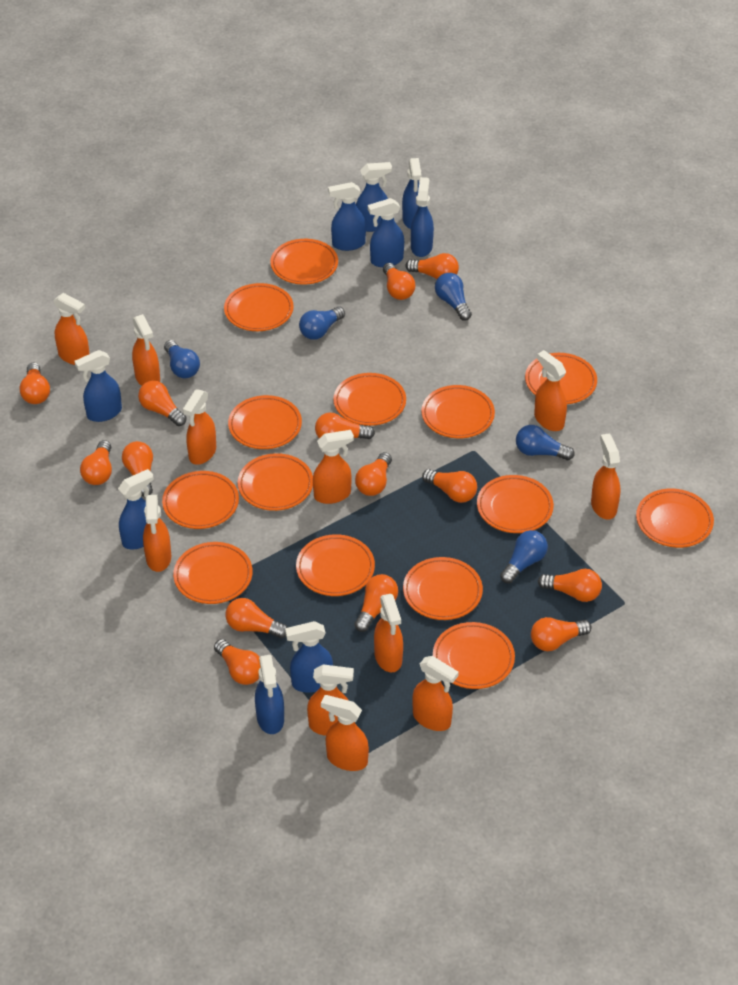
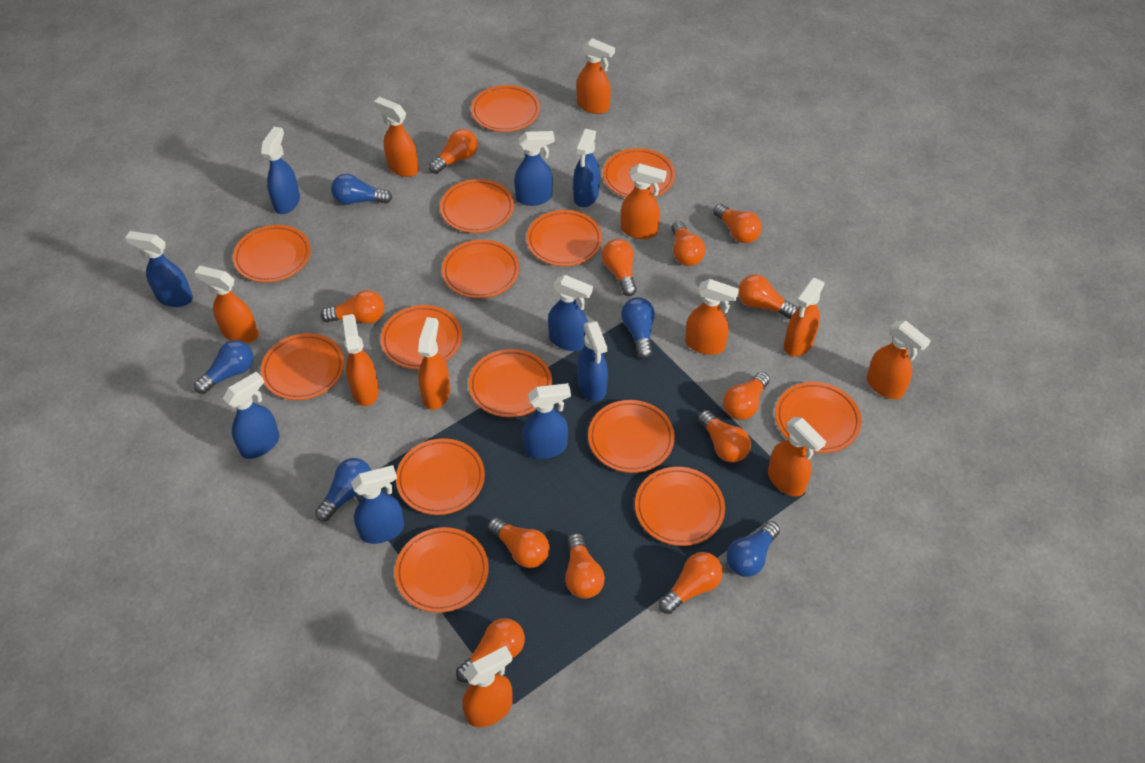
orange light bulb: [19,363,50,404] [80,440,112,485] [122,441,153,496] [138,381,187,426] [214,639,260,685] [226,598,288,638] [315,413,375,439] [354,574,398,632] [355,452,392,496] [383,263,415,300] [405,253,459,279] [422,469,477,503] [531,617,592,651] [538,569,602,602] = 14 -> [321,290,384,324] [429,129,478,174] [456,618,525,683] [488,517,550,568] [565,533,605,599] [602,239,637,296] [659,552,723,614] [671,221,705,266] [698,410,751,462] [713,204,762,243] [723,372,770,420] [738,274,798,319] = 12

